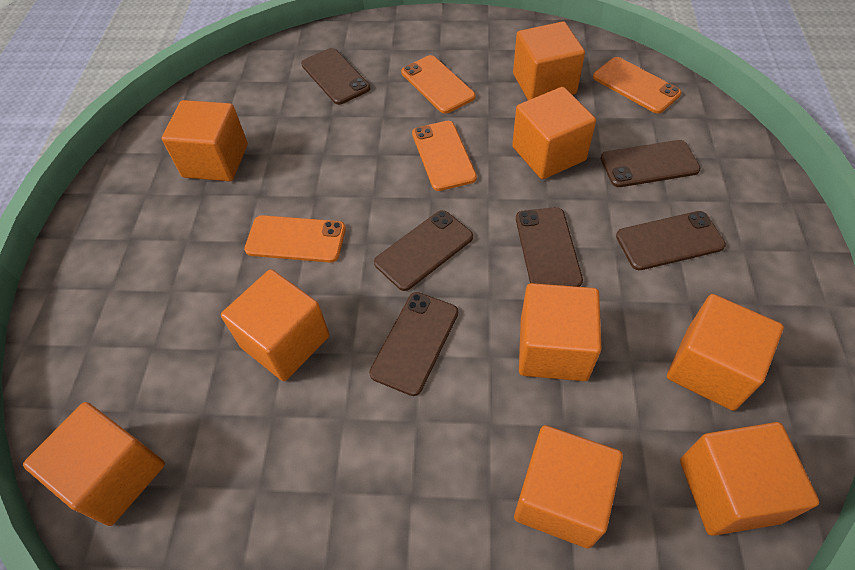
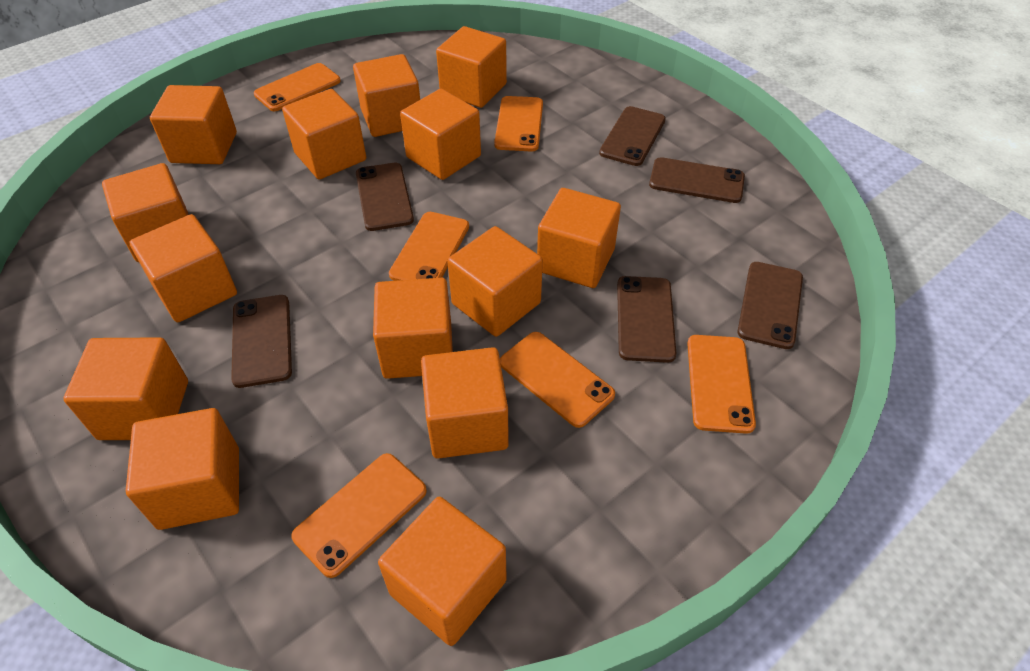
orange cube: [23,402,165,526] [162,100,248,181] [221,269,329,381] [512,87,596,179] [513,21,585,100] [514,425,623,549] [519,283,602,381] [667,294,784,411] [680,422,819,536] = 9 -> [64,337,188,440] [102,163,189,262] [126,408,239,530] [129,214,237,322] [150,85,237,164] [282,89,366,179] [353,54,420,137] [373,278,453,379] [378,497,507,646] [400,89,481,180] [421,347,509,459] [436,26,507,108] [447,226,543,337] [537,188,621,288] = 14
orange phone: [244,215,346,263] [401,55,476,114] [412,121,477,191] [593,57,681,114] = 4 -> [254,63,341,111] [291,453,427,578] [389,212,469,281] [494,96,543,152] [500,332,615,428] [687,335,756,434] = 6

